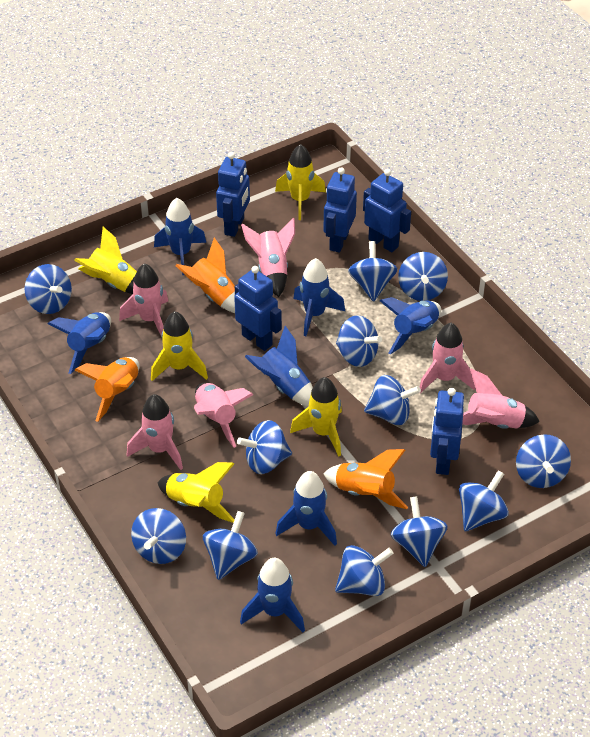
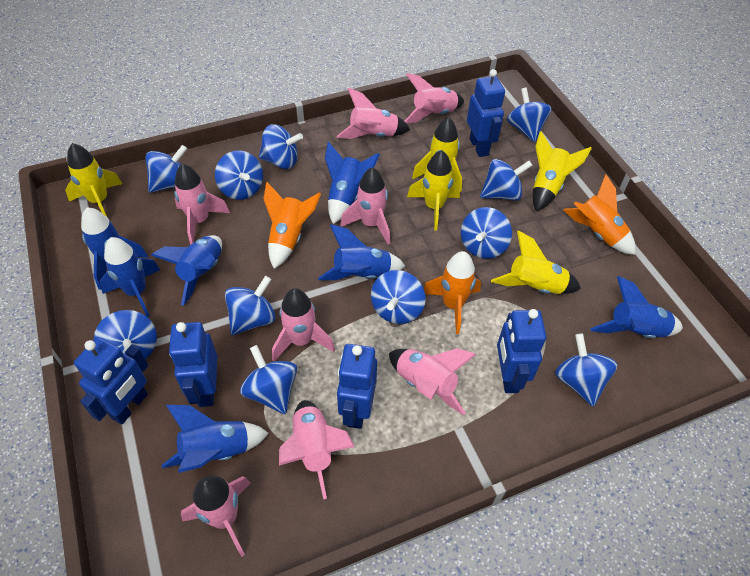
blue spinning top: [24,264,72,314] [131,508,186,564] [203,511,258,580] [237,420,292,474] [335,545,394,596] [336,315,382,367] [348,241,397,302] [364,375,421,425] [391,496,448,567] [398,252,448,301] [459,470,509,531] [516,434,571,488] = 12 -> [94,310,157,359] [145,145,187,193] [215,151,263,200] [225,276,276,335] [240,345,297,414] [259,124,303,169] [371,270,426,324] [461,207,512,259] [480,159,533,201] [507,88,552,142] [555,333,617,406] = 11
pink rocket: [119,263,168,335] [127,394,183,470] [194,383,253,448] [241,218,295,297] [420,323,475,393] [462,369,540,429] = 6 -> [174,164,230,245] [181,476,250,557] [272,288,335,362] [279,400,355,499] [337,88,410,139] [340,167,390,245] [389,348,476,415] [405,73,464,124] = 8

